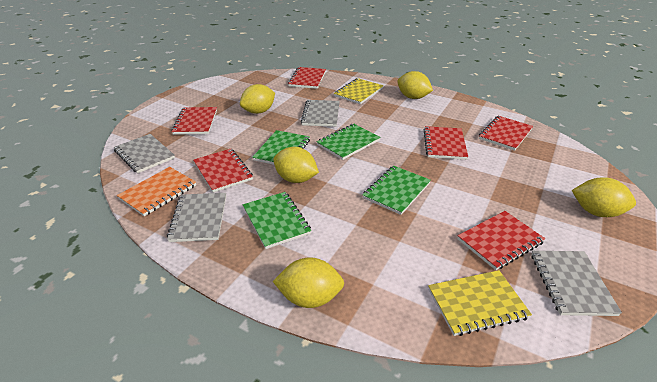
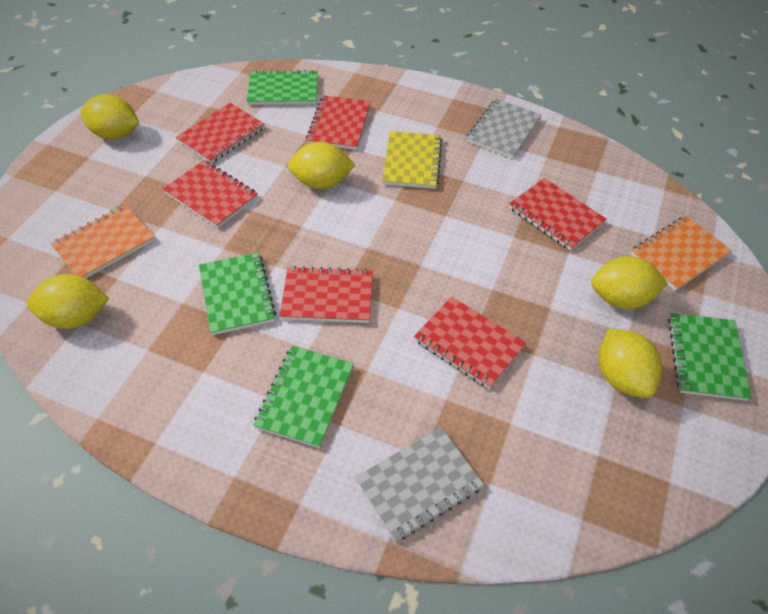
grey notebook: [114,134,175,173] [167,193,226,242] [301,100,340,127] [531,251,622,316] = 4 -> [355,427,484,542] [467,99,542,159] = 2
orange notebook: [117,167,196,216] = 1 -> [51,205,155,278] [631,216,732,291] = 2
yellow notebook: [334,78,384,104] [428,270,532,336] = 2 -> [382,131,442,189] = 1

